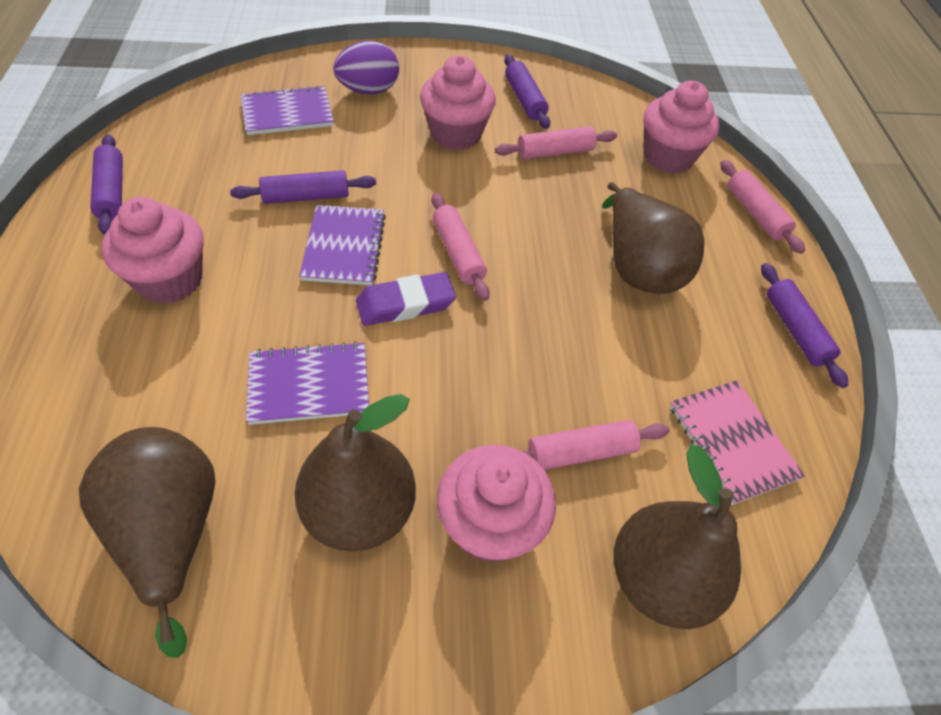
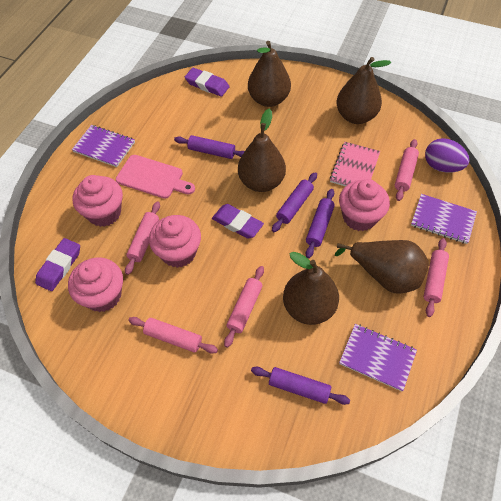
brown pear: [79,427,216,658] [295,394,416,552] [602,182,705,294] [613,444,741,629] = 4 -> [238,108,286,192] [248,41,291,107] [283,252,339,325] [335,240,429,294] [337,57,391,124] = 5
pink cutting board: none = 0 -> [116,155,195,199] = 1
pink rolling pin: [431,193,490,301] [495,126,617,160] [522,420,669,470] [720,160,805,254] = 4 -> [125,201,160,275] [128,317,218,354] [224,266,264,348] [395,139,419,201] [423,238,449,317] = 5
purple eraser: [356,272,456,326] = 1 -> [35,238,80,291] [185,68,229,97] [212,204,264,239] = 3

